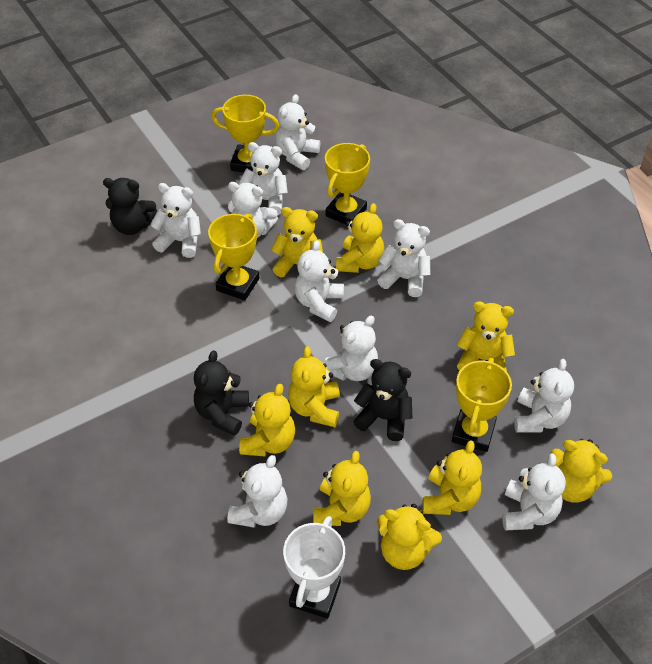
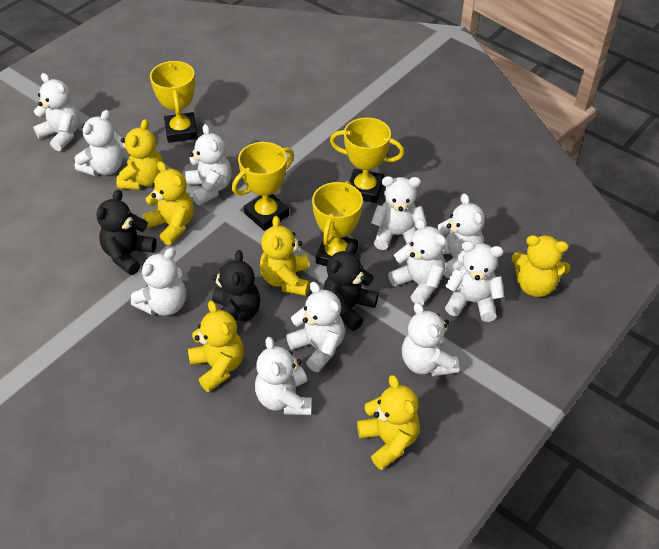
white teddy bear: [150,183,201,258] [227,455,287,528] [228,182,278,238] [238,142,288,216] [275,94,321,170] [295,240,344,322] [323,315,378,381] [377,219,431,297] [502,453,566,530] [514,359,574,433] = 10 -> [33,73,80,151] [75,110,123,176] [131,248,186,316] [185,124,232,205] [255,337,312,415] [286,282,345,372] [371,176,427,250] [388,218,446,306] [402,302,459,377] [438,193,485,278] [445,241,504,322] = 11
white trophy: [283,516,345,619] = 1 -> none = 0
yellow teddy bear: [239,384,295,457] [271,207,323,277] [288,346,340,427] [313,451,371,526] [336,203,384,273] [377,504,442,570] [422,440,482,515] [457,301,515,371] [550,439,612,503] = 9 -> [116,119,164,190] [143,161,194,245] [188,301,244,392] [260,216,310,296] [357,375,420,470] [511,235,570,297] = 6

